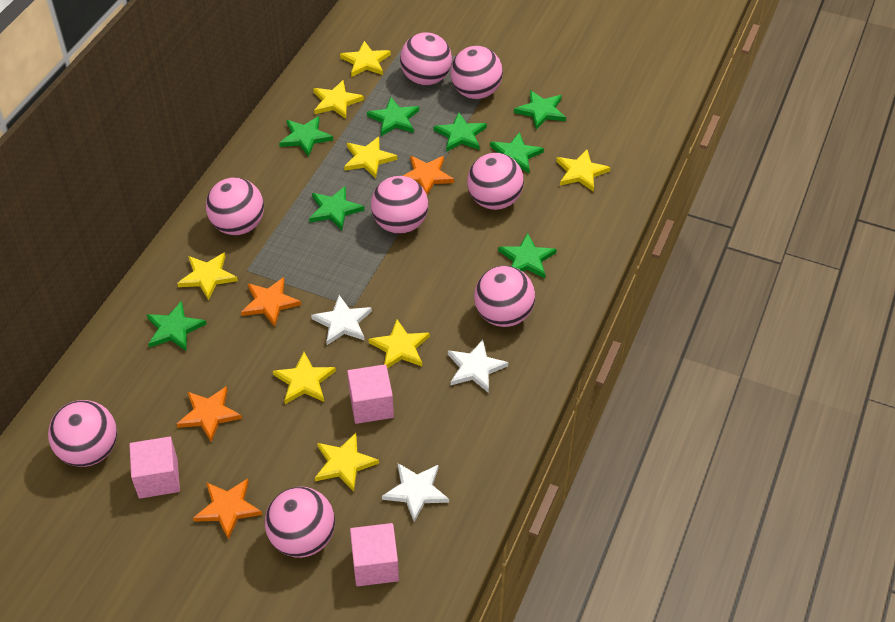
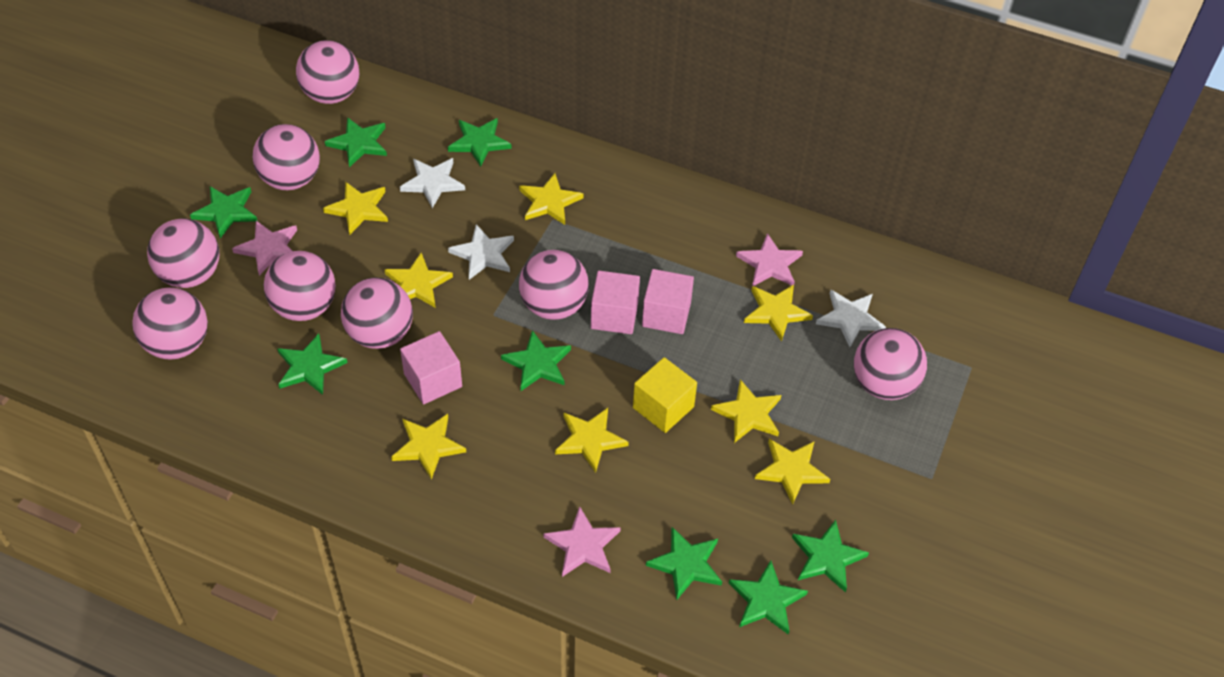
orange star: [177,386,242,442] [193,479,262,540] [241,277,301,327] [403,156,454,195] = 4 -> none = 0
pink star: none = 0 -> [232,221,297,276] [544,506,621,577] [736,233,803,286] = 3
yellow cube: none = 0 -> [633,357,697,433] = 1

